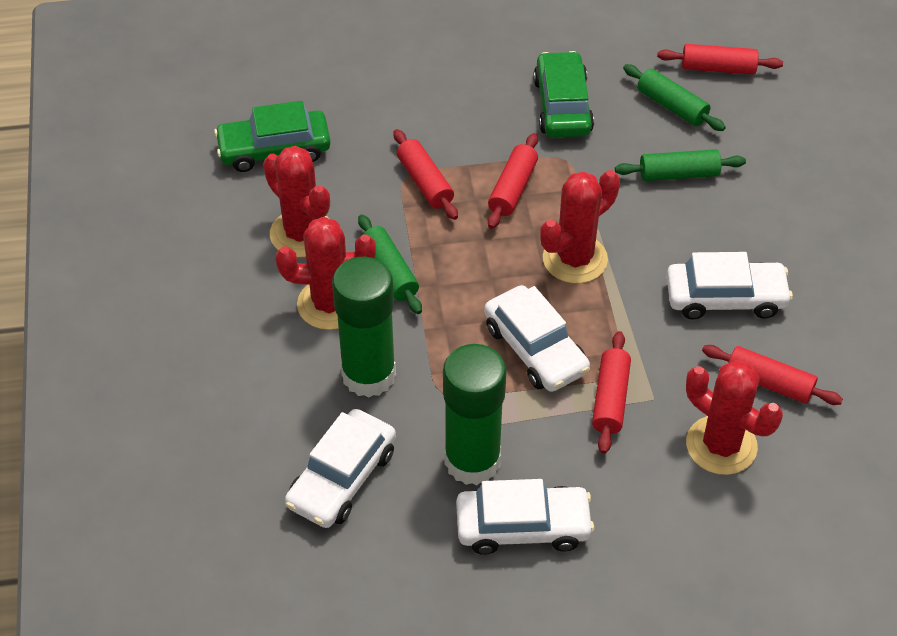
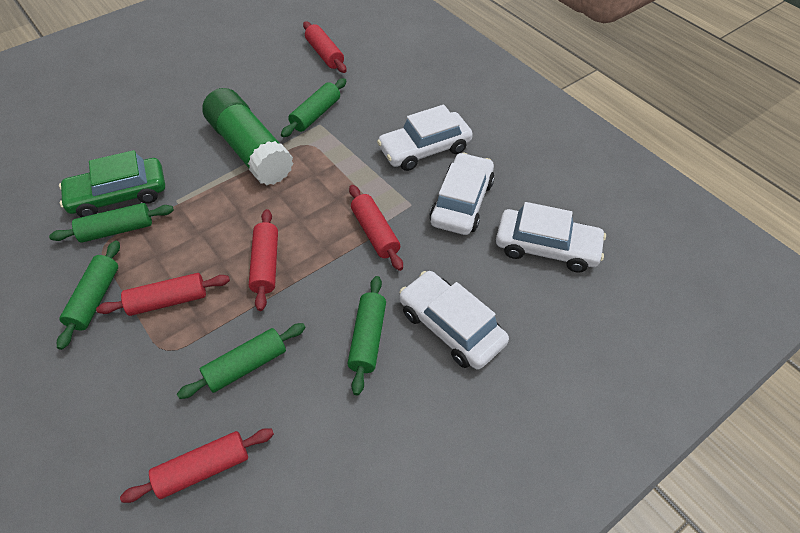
green car: [214,101,331,172] [533,51,594,137] = 2 -> [59,150,165,217] = 1
green glue stick: [332,257,396,398] [443,344,507,485] = 2 -> [202,88,294,185] = 1
green rolling pin: [358,214,422,314] [615,149,746,181] [623,64,726,131] = 3 -> [49,203,174,243] [57,241,120,350] [177,323,306,399] [281,78,346,137] [348,276,386,395] = 5
red cactus: [263,146,330,258] [276,217,376,330] [540,170,620,284] [686,360,783,475] = 4 -> none = 0

